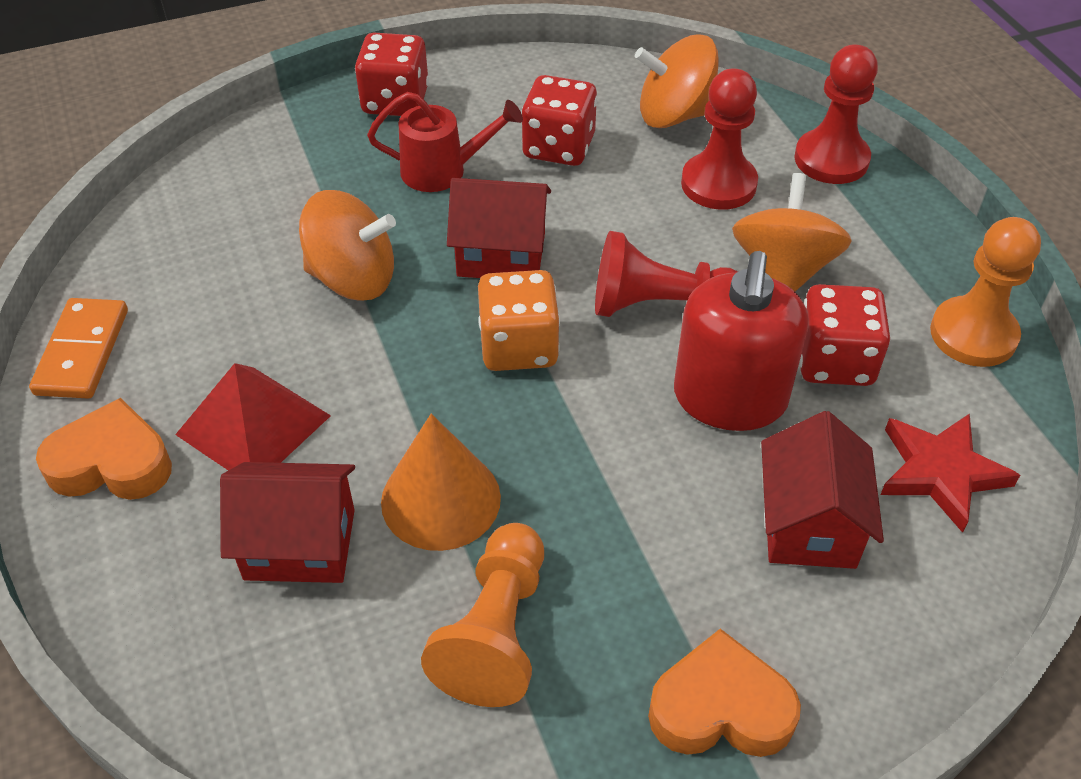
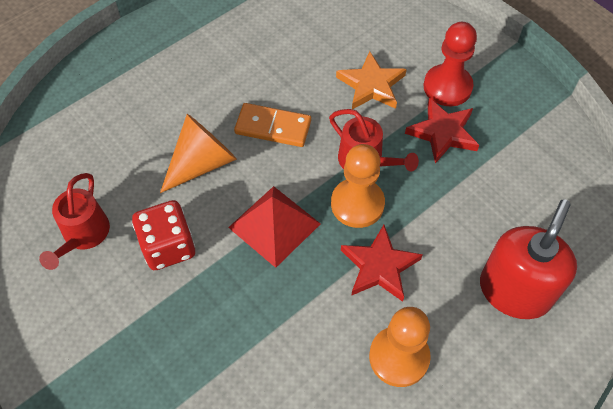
orange dice: [478,270,560,371] = 1 -> none = 0
orange heart: [36,398,172,500] [648,629,801,757] = 2 -> none = 0
orange spinning top: [299,190,396,301] [635,34,719,128] [732,173,852,292] = 3 -> none = 0
orange star: none = 0 -> [336,51,407,109] = 1
red dice: [355,33,429,116] [521,75,597,166] [799,284,891,386] = 3 -> [132,200,195,270] = 1
red house: [220,462,355,583] [447,178,551,278] [761,411,884,569] = 3 -> none = 0
red pawn: [595,231,738,317] [681,68,758,210] [794,45,878,184] = 3 -> [424,22,477,106] = 1
red star: [880,413,1020,533] = 1 -> [341,225,423,302] [405,98,479,164] = 2
red watering can: [367,92,523,192] = 1 -> [39,173,110,270] [329,109,419,171] = 2

